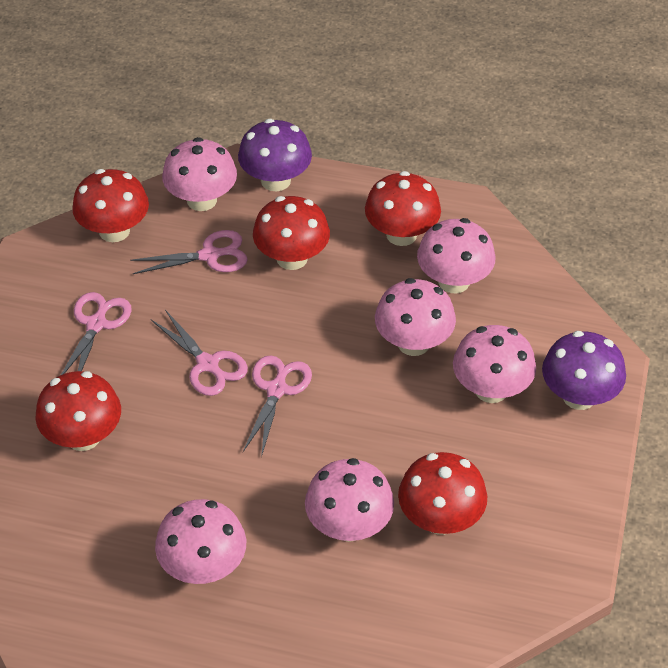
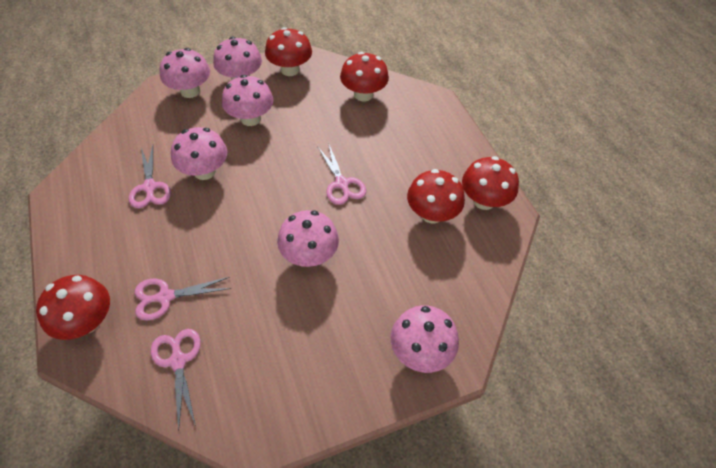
purple mushroom: [238,119,312,191] [542,331,626,410] = 2 -> none = 0

